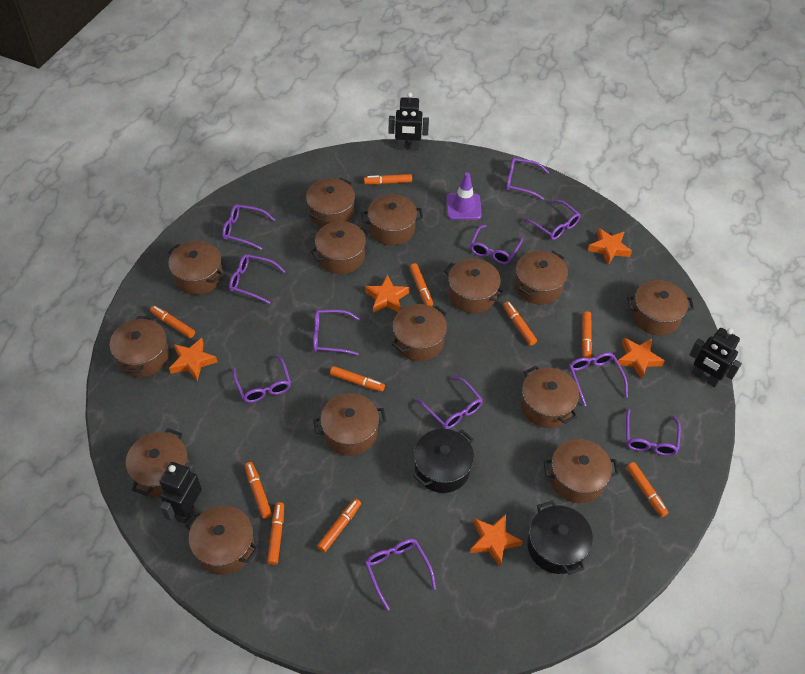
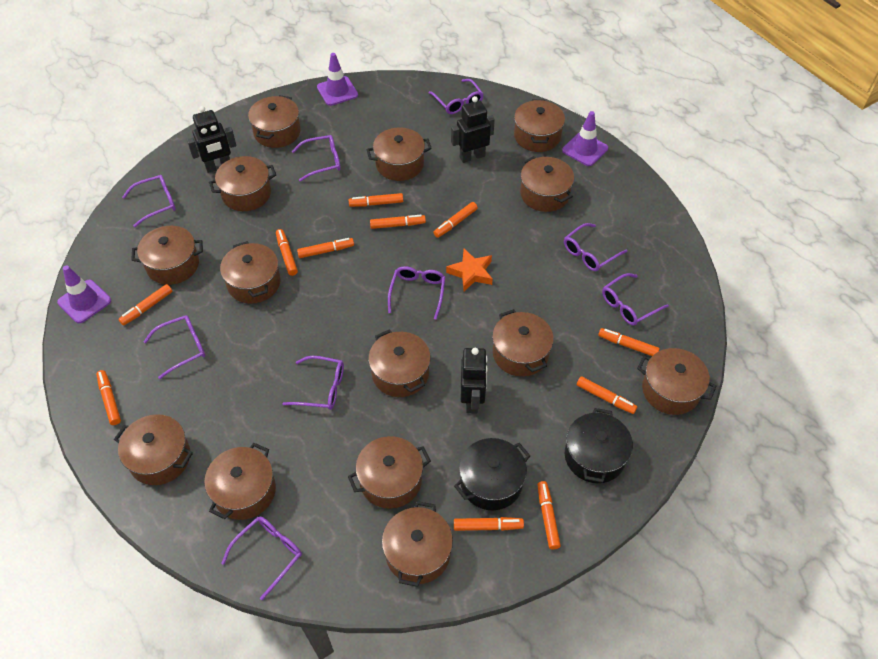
orange marker: [150,306,195,338] [245,462,272,518] [267,502,284,565] [317,498,361,552] [330,366,385,392] [364,174,412,185] [409,263,433,306] [503,301,537,345] [582,311,592,359] [626,462,669,517] = 10 -> [96,370,121,425] [118,284,172,326] [276,229,298,276] [297,238,354,258] [349,193,403,207] [370,215,426,229] [433,202,478,238] [454,517,524,531] [537,481,561,549] [577,376,637,414] [598,328,660,356] = 11
orange star: [169,338,217,382] [365,275,409,313] [470,514,523,567] [588,228,632,265] [618,338,665,379] = 5 -> [446,249,493,291] = 1
purple glasses: [222,204,275,250] [229,254,286,304] [232,355,291,403] [313,310,360,355] [365,539,436,611] [416,376,483,429] [470,225,523,264] [506,158,549,200] [523,200,581,240] [569,353,628,407] [626,408,681,456] = 11 -> [122,175,176,227] [143,315,205,379] [221,516,302,600] [282,356,344,410] [292,135,341,182] [388,266,445,320] [429,79,484,114] [564,223,628,271] [602,273,669,326] = 9
purple traffic cone: [446,172,482,220] = 1 -> [57,265,111,323] [317,53,358,106] [562,111,608,166] = 3

